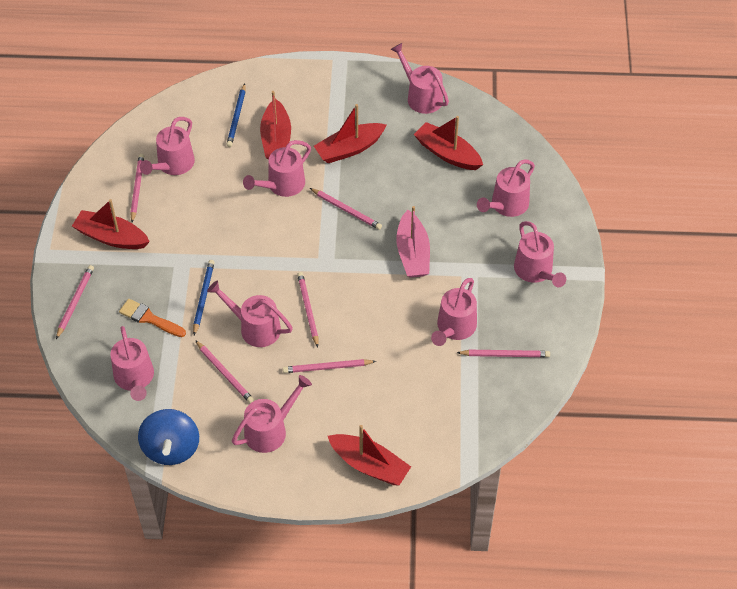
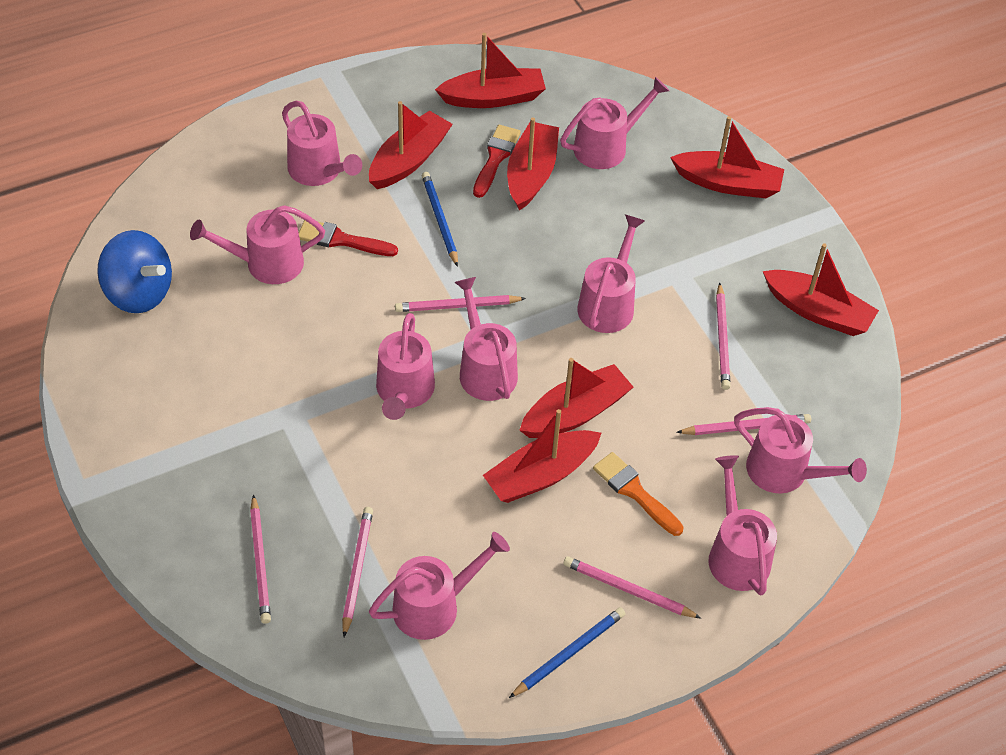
pink boat: [397,206,430,278] = 1 -> none = 0
pink pencil: [56,265,94,339] [130,154,144,223] [195,340,254,403] [283,359,376,373] [297,272,318,348] [310,188,382,230] [457,350,550,357] = 7 -> [250,494,271,624] [342,507,373,637] [395,295,526,312] [563,556,701,618] [676,414,811,435] [716,283,731,390] = 6
red boat: [72,199,150,249] [260,91,291,159] [314,104,386,163] [328,425,411,485] [414,116,483,170] = 5 -> [369,101,453,189] [435,33,546,108] [483,409,601,503] [507,117,559,211] [519,358,633,438] [670,116,784,198] [763,243,879,336] = 7
red brush: none = 0 -> [299,220,398,256] [473,125,521,198] = 2

